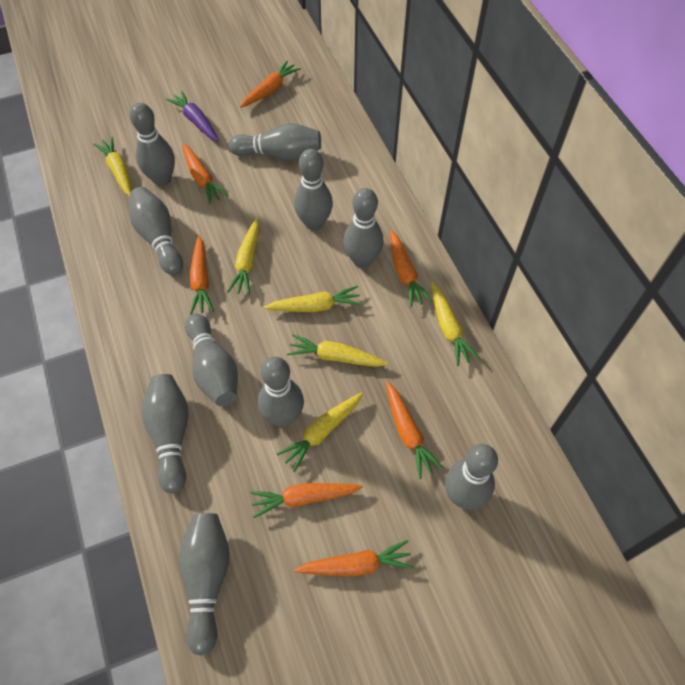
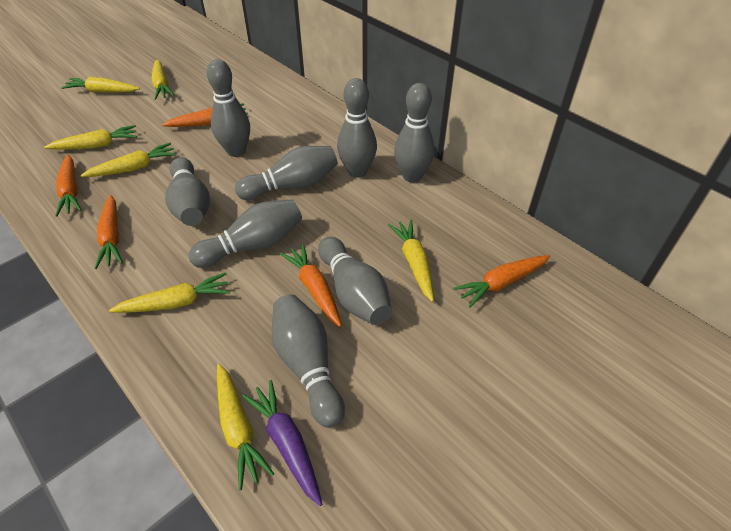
grey bowling pin: [129,187,183,275] [130,103,175,186] [142,374,188,493] [179,513,230,656] [185,314,238,406] [228,123,321,161] [258,357,304,427] [294,149,333,231] [343,188,384,268] [445,444,498,510] = 10 -> [165,157,210,226] [189,199,302,268] [207,59,250,157] [235,146,338,200] [272,295,345,428] [318,237,392,325] [337,78,377,178] [394,83,435,183] = 8
orange carrot: [182,144,229,205] [190,235,214,315] [240,61,301,108] [250,483,363,518] [294,540,413,576] [386,381,444,479] [390,230,432,307] = 7 -> [55,155,82,217] [95,195,123,269] [162,103,248,127] [280,244,342,327] [453,255,550,308] = 5
yellow carrot: [93,136,132,196] [227,218,259,295] [264,286,362,312] [277,393,363,472] [287,334,388,367] [431,282,480,366] = 6 -> [44,125,137,150] [61,77,140,93] [80,143,177,177] [109,273,230,313] [152,60,175,100] [217,363,274,490] [388,220,434,302] = 7

